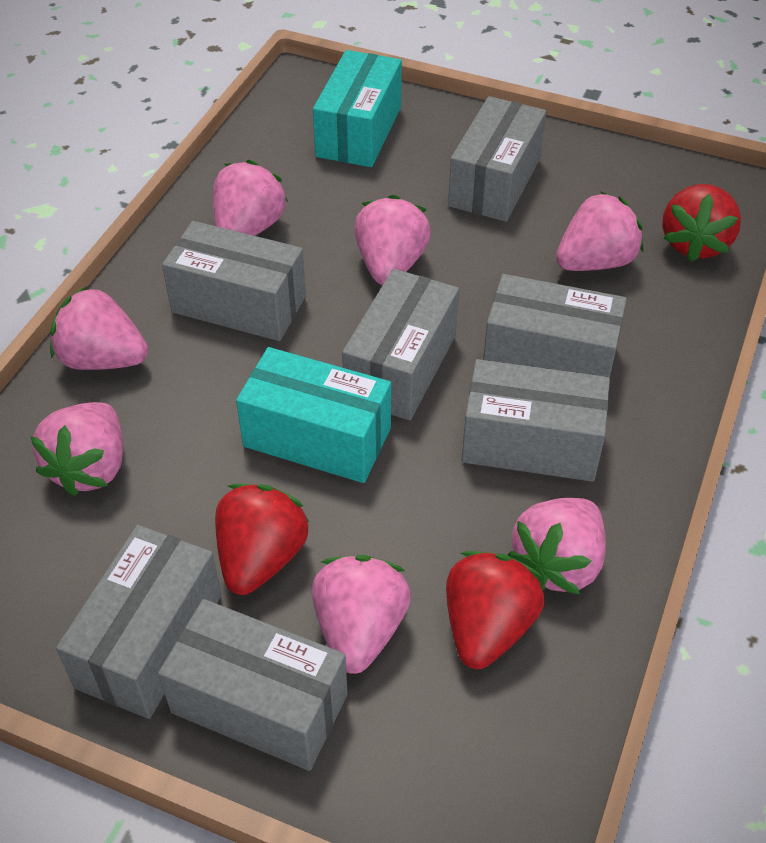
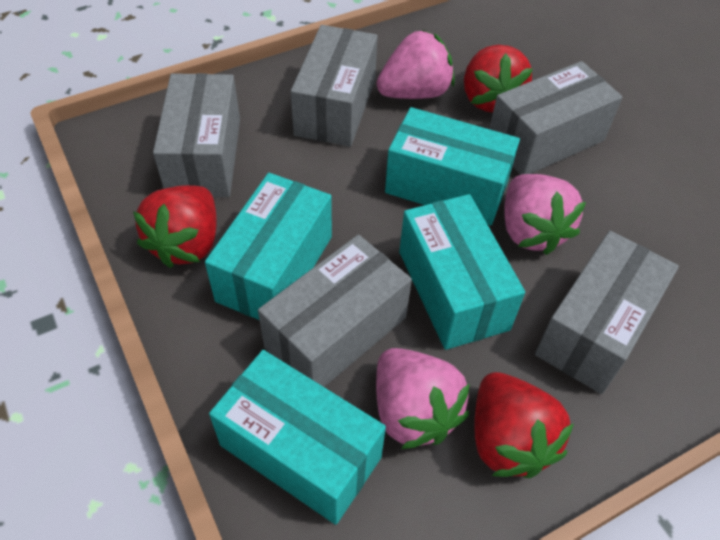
grey box: [56,525,221,719] [158,599,347,771] [162,221,306,341] [342,269,459,420] [448,96,546,222] [462,359,610,482] [483,274,627,378] = 7 -> [153,73,240,197] [258,235,412,387] [291,25,378,147] [489,61,623,175] [535,231,679,394] = 5
pink strawberry: [30,402,123,496] [50,286,148,370] [213,160,288,236] [312,555,411,674] [354,195,431,285] [508,498,606,595] [556,191,643,271] = 7 -> [376,348,469,449] [377,29,455,99] [504,174,586,255] = 3
turquoise box: [236,347,391,483] [313,50,402,167] = 2 -> [205,173,332,320] [209,350,386,525] [385,107,520,226] [399,194,525,350] = 4

